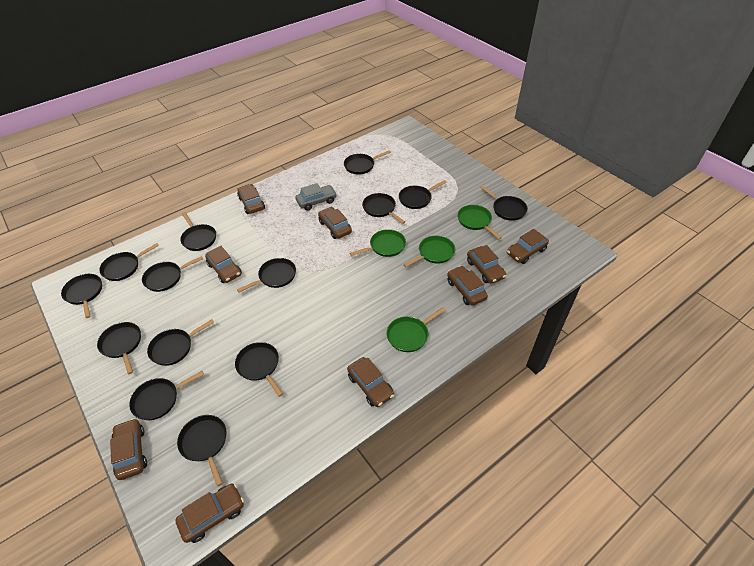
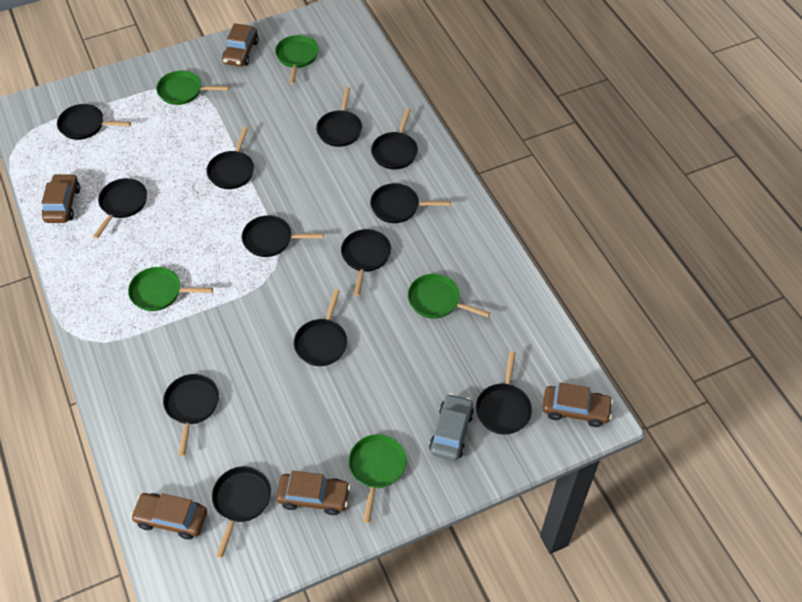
black pan: [61,274,102,318] [97,322,141,374] [99,243,159,281] [129,371,204,420] [142,256,203,292] [147,319,214,366] [177,415,227,486] [180,212,216,251] [235,342,283,397] [237,258,296,292] [344,150,391,175] [362,193,405,224] [399,180,447,209] [480,186,528,221] = 14 -> [57,104,131,140] [93,178,147,238] [163,374,219,456] [206,127,254,189] [212,466,271,558] [242,215,324,257] [294,289,347,366] [316,87,362,147] [341,229,391,296] [370,183,451,223] [371,109,418,169] [476,351,532,435] = 12
brown car: [110,418,147,480] [175,484,244,543] [205,246,242,283] [237,184,265,214] [318,207,352,239] [347,357,394,407] [447,266,488,306] [467,245,506,284] [507,229,549,264] = 9 -> [42,173,80,223] [130,493,207,539] [222,23,259,66] [276,471,351,515] [543,382,613,427] = 5
green pan: [350,229,406,257] [386,307,445,352] [403,235,455,267] [457,205,502,239] = 4 -> [128,267,213,311] [156,71,229,105] [275,35,319,84] [349,434,407,523] [408,274,490,319] = 5

